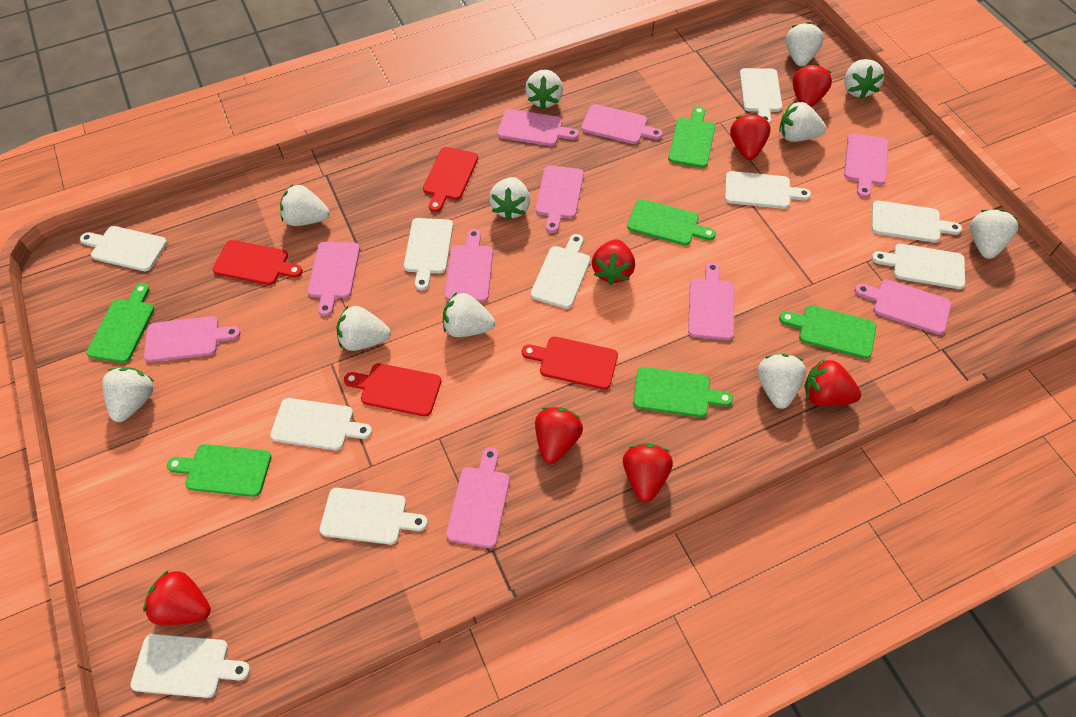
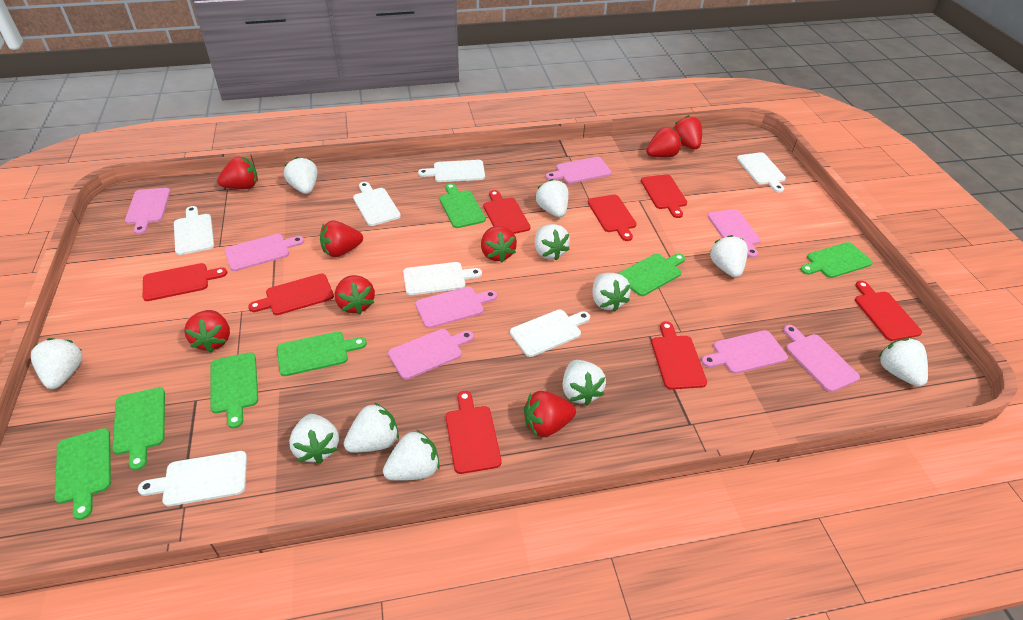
green cutting board: [86,283,155,363] [167,444,272,497] [627,199,716,246] [633,367,733,417] [668,106,715,168] [779,305,876,359] = 6 -> [55,428,111,520] [112,387,165,471] [211,353,258,428] [277,332,367,376] [440,183,486,228] [618,253,685,296] [800,242,873,278] = 7
pink cutting board: [144,316,241,362] [308,242,360,316] [445,229,493,302] [446,447,510,548] [497,109,579,146] [535,165,584,233] [581,104,663,144] [688,262,734,340] [844,133,888,198] [855,279,951,335] = 10 -> [125,188,170,234] [225,234,304,271] [388,329,474,380] [415,287,497,328] [546,157,611,183] [702,330,788,374] [708,209,761,258] [783,325,860,392] = 8
red cutting board: [212,240,303,285] [344,363,442,417] [423,147,478,212] [522,337,618,390] = 4 -> [143,263,227,301] [248,274,334,315] [446,391,502,474] [483,190,530,234] [588,195,637,241] [641,175,687,218] [651,321,707,390] [855,281,922,341] = 8
red strawberry: [143,571,211,625] [535,407,583,464] [592,239,635,285] [623,443,673,502] [730,113,771,160] [793,64,832,107] [804,359,861,406] = 7 -> [184,310,230,353] [217,157,258,189] [320,221,363,257] [335,275,375,314] [481,226,517,262] [524,391,576,437] [646,127,681,158] [674,115,702,149] = 8
white cutting board: [80,226,167,271] [130,634,250,698] [270,398,372,450] [320,488,428,545] [404,218,453,291] [531,234,590,309] [725,171,811,209] [740,68,782,124] [872,200,962,243] [872,244,965,289] = 10 -> [138,451,247,506] [174,206,214,255] [353,182,401,226] [403,262,482,295] [418,160,485,182] [510,310,590,357] [737,152,786,193] = 7

